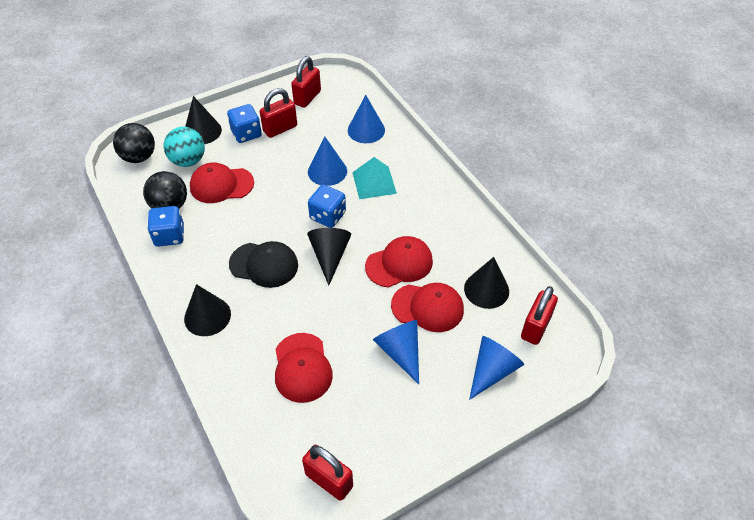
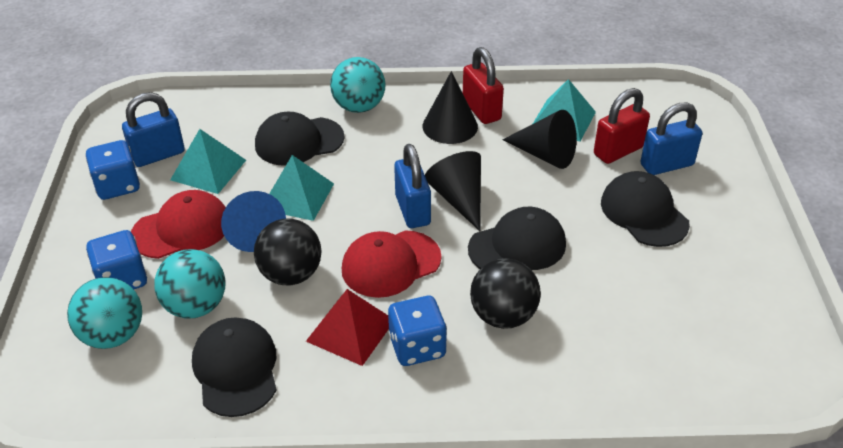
black cap: [229,241,298,288] = 1 -> [192,318,277,417] [255,112,345,166] [468,207,566,270] [601,171,690,247] = 4
black cone: [184,284,231,336] [185,96,222,144] [307,228,351,286] [464,257,509,309] = 4 -> [423,71,478,144] [425,151,481,231] [503,110,577,169] = 3
blue cone: [308,136,347,186] [348,95,385,143] [373,320,419,384] [469,336,524,400] = 4 -> [221,191,286,252] = 1
blue padlock: none = 0 -> [122,92,185,167] [394,144,431,228] [641,102,702,175] = 3
red cap: [190,162,254,203] [275,333,333,403] [365,236,433,287] [391,283,464,332] = 4 -> [131,190,226,259] [342,230,441,298] = 2
red padlock: [260,88,297,138] [291,56,321,108] [302,445,353,501] [521,286,558,345] = 4 -> [463,47,504,124] [594,88,650,164] = 2
red pyramid: none = 0 -> [306,289,389,366] = 1
turquoise ball: [164,127,205,167] = 1 -> [67,277,142,349] [154,249,226,318] [330,57,386,113] = 3
turquoise pyramid: [352,157,397,199] = 1 -> [170,129,246,194] [269,155,334,221] [533,79,596,141] = 3

